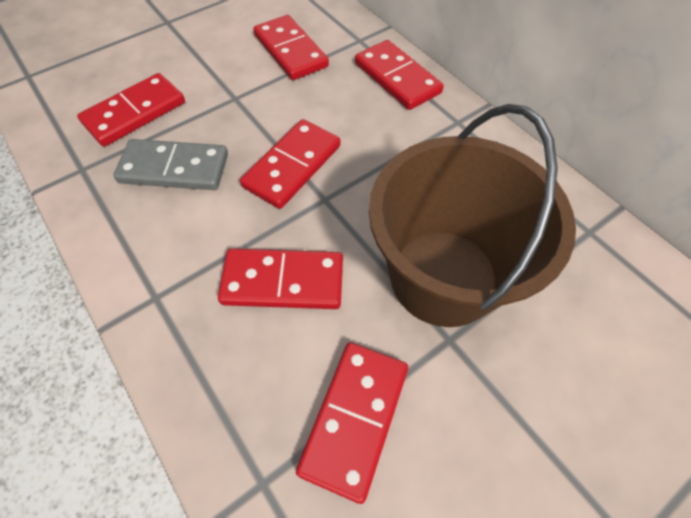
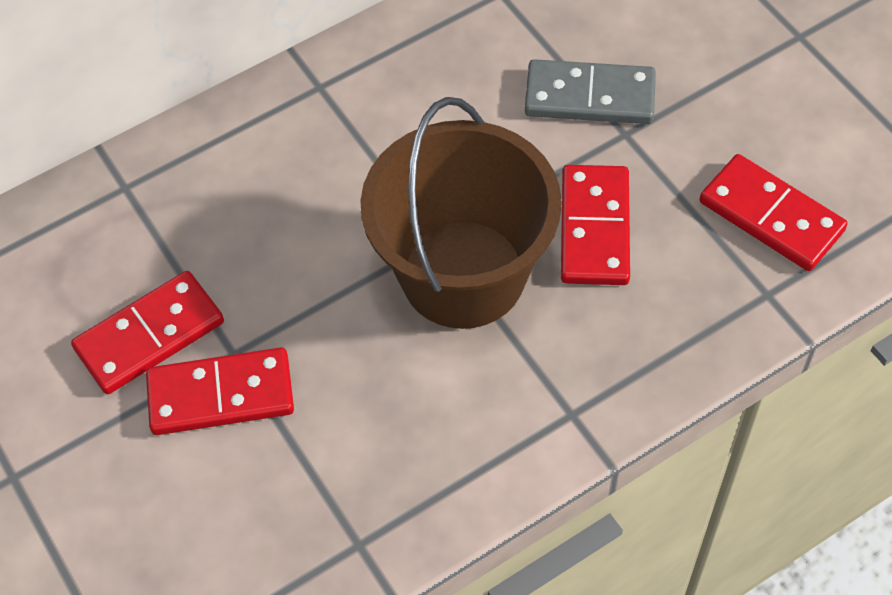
red domino: [77,73,185,147] [218,249,343,309] [240,119,340,209] [253,15,329,80] [296,342,408,504] [355,40,444,110] = 6 -> [71,271,224,394] [146,347,294,435] [561,165,630,285] [699,154,847,271] = 4

